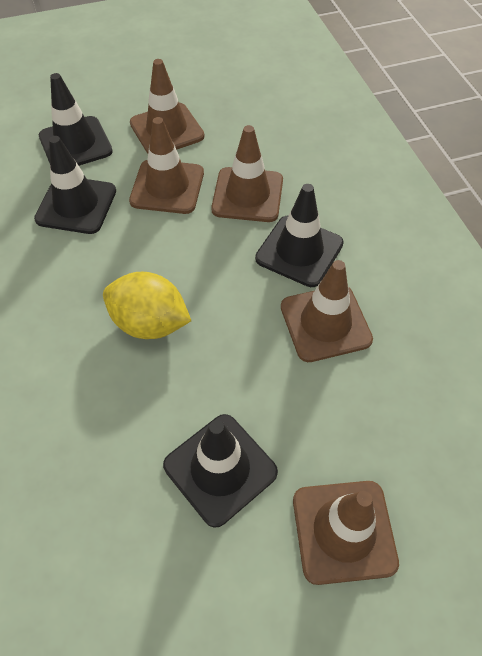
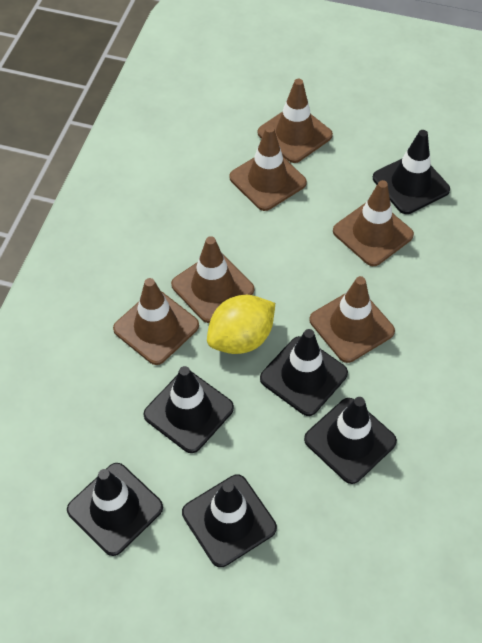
black traffic cone: [34,136,116,234] [39,73,113,166] [163,414,278,528] [255,184,344,287] = 4 -> [67,463,163,556] [143,366,234,453] [182,475,277,567] [260,329,348,416] [304,397,397,484] [373,130,450,214] = 6
brown traffic cone: [129,117,204,214] [130,59,204,153] [211,125,283,222] [281,260,373,362] [293,481,399,585] = 5 -> [113,278,199,365] [171,236,254,323] [229,126,307,211] [258,79,333,163] [310,276,395,363] [333,180,414,266] = 6

